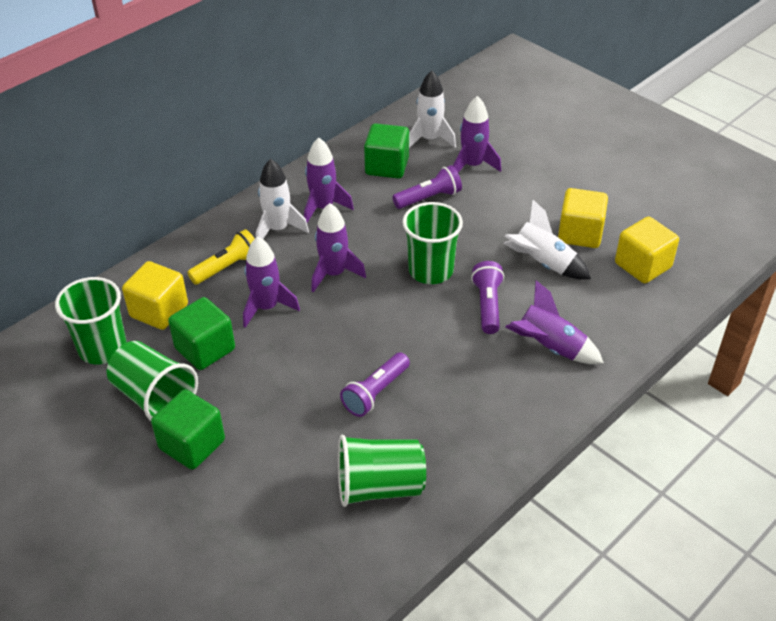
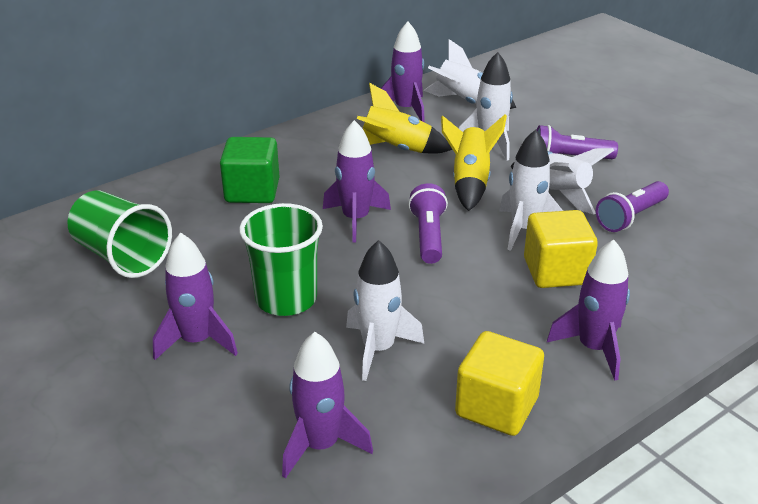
green cube: [151,390,225,470] [168,297,235,370] [364,123,409,179] = 3 -> [220,137,280,203] = 1
green cup: [55,277,127,364] [107,341,198,421] [338,435,426,507] [402,202,463,284] = 4 -> [67,191,172,278] [239,203,323,316] = 2
white rocket: [256,159,309,239] [409,70,456,148] [503,200,591,279] = 3 -> [346,240,424,381] [424,39,516,109] [459,52,513,160] [499,130,563,251] [511,148,614,215] = 5
yellow cube: [122,261,188,330] [558,188,608,248] [615,217,679,283] = 3 -> [455,331,544,436] [524,210,598,288] = 2
yellow flashlight: [187,229,255,285] = 1 -> none = 0
yellow rocket: none = 0 -> [357,83,453,154] [441,114,507,211] = 2

